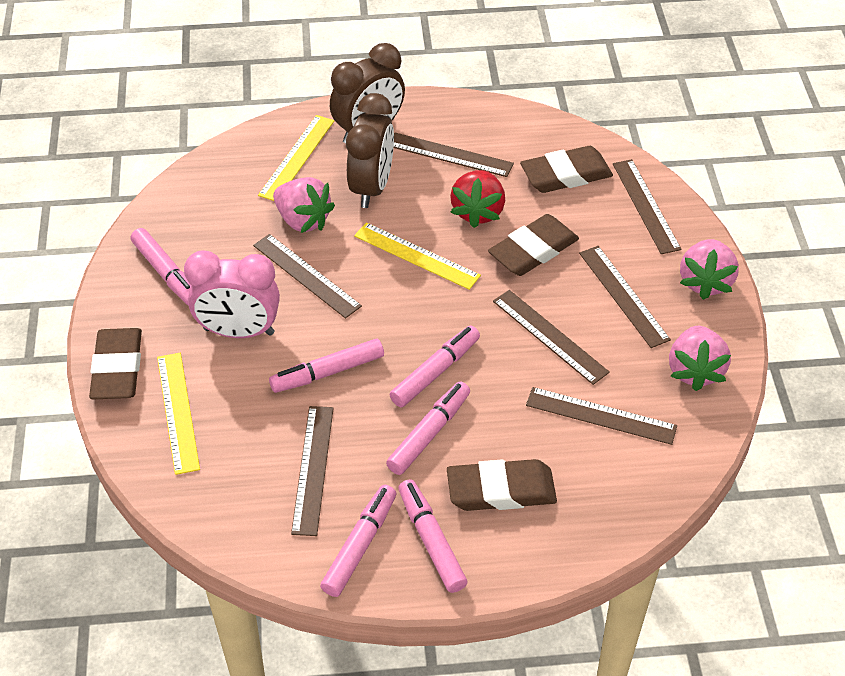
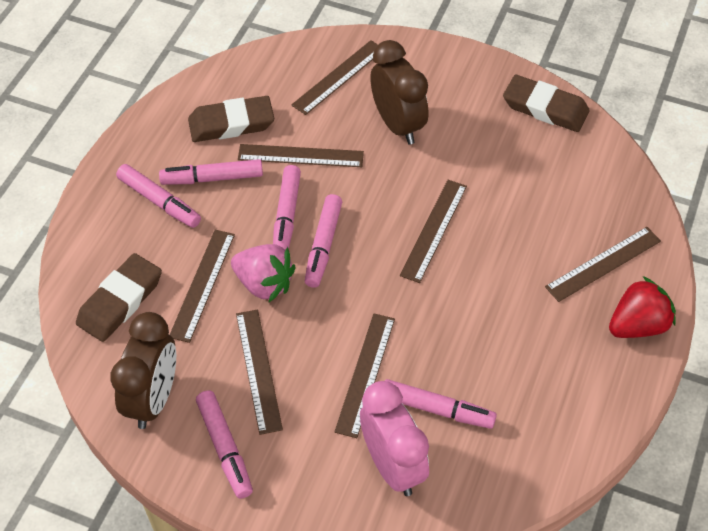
brown eraser: [89,328,142,399] [447,459,557,511] [488,214,579,276] [520,146,613,193] = 4 -> [76,253,162,342] [188,96,274,142] [503,75,590,132] = 3
pink strawberry: [273,177,335,233] [669,326,731,391] [680,239,739,300] = 3 -> [231,244,295,302] = 1
yellow ruler: [157,353,200,475] [258,115,334,201] [354,222,481,290] = 3 -> none = 0

